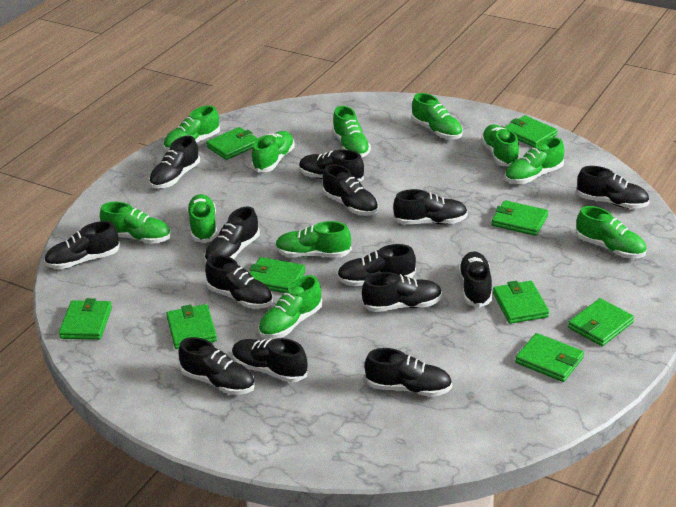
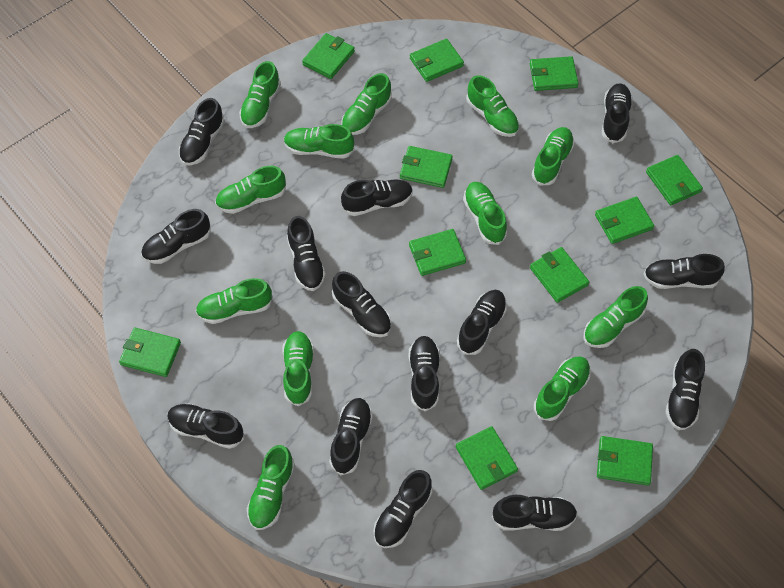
green shoe: [100,202,171,244] [163,105,220,151] [187,194,217,243] [251,131,295,173] [258,275,323,339] [275,221,352,257] [332,106,371,158] [411,93,463,139] [481,125,520,167] [505,137,564,184] [576,206,647,258] = 11 -> [196,278,273,324] [215,166,286,214] [239,61,281,128] [247,445,295,530] [282,331,314,407] [284,124,355,159] [341,73,392,135] [463,182,507,245] [466,75,519,137] [532,127,575,186] [534,356,591,421] [583,286,648,348] = 12
green wallet: [59,298,112,340] [166,304,217,349] [206,127,258,160] [249,257,306,293] [492,200,548,236] [493,281,549,324] [504,115,558,147] [515,333,584,382] [568,298,634,346] = 9 -> [119,328,181,377] [302,33,355,79] [400,146,453,188] [409,229,466,276] [410,39,464,82] [456,426,518,490] [530,56,578,91] [530,247,589,303] [595,197,654,244] [597,436,653,486] [646,155,703,205] = 11

